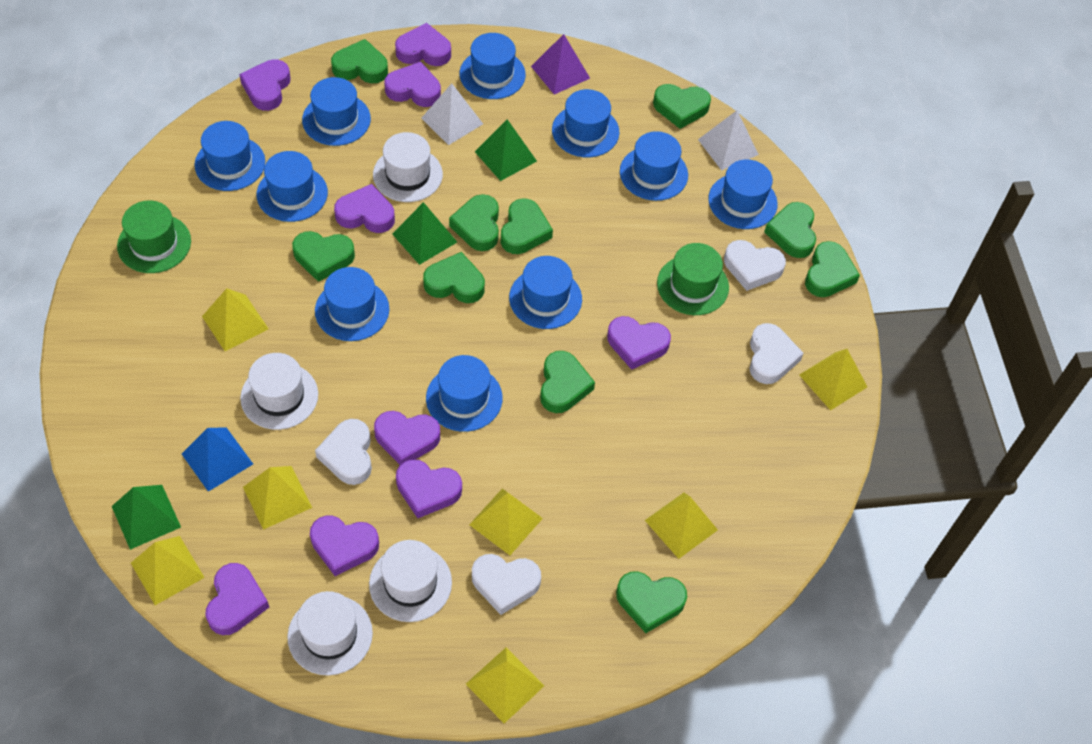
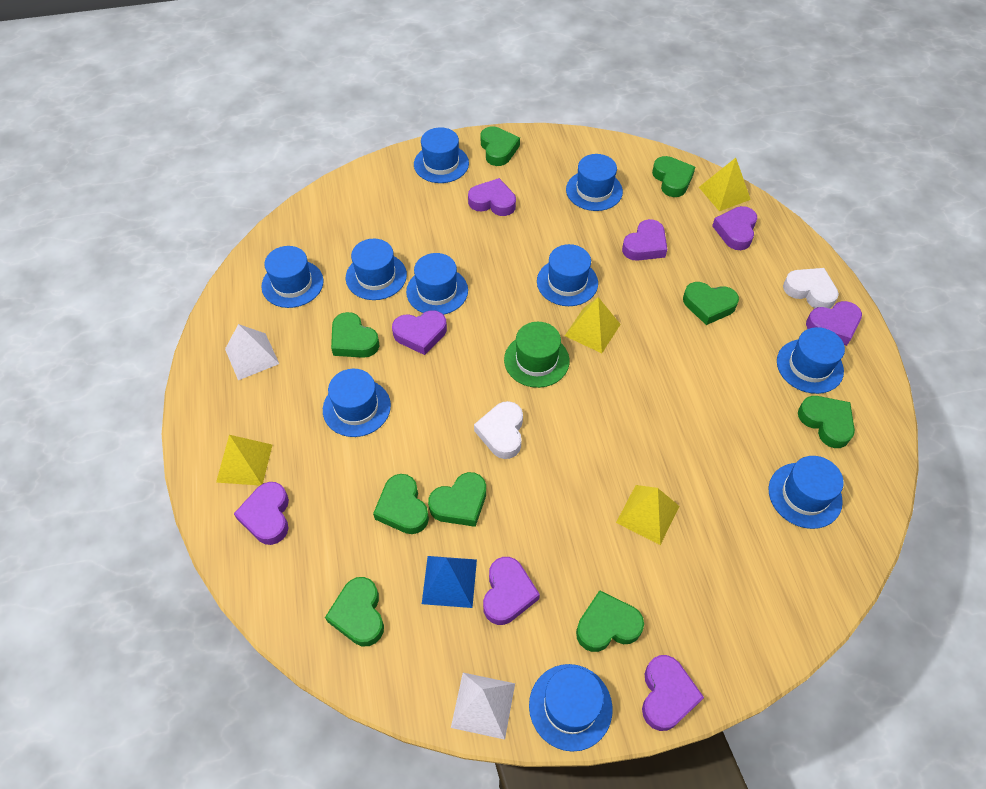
green hat: [117,200,191,273] [657,243,729,315] = 2 -> [504,322,570,388] = 1
green heart: [292,231,355,282] [331,39,388,83] [423,252,485,303] [449,194,499,251] [501,198,553,254] [540,351,595,413] [616,571,687,633] [653,84,711,129] [764,202,816,258] [805,241,860,297] = 10 -> [325,577,384,646] [331,312,379,358] [373,474,429,534] [428,472,486,527] [480,126,520,166] [576,590,644,652] [652,156,695,197] [683,282,739,325] [798,396,855,448] = 9
green pyramid: [112,485,181,550] [392,202,457,265] [475,119,537,181] = 3 -> none = 0
purple heart: [206,563,269,635] [239,59,291,111] [310,516,379,576] [334,184,395,233] [374,411,440,465] [384,62,441,107] [395,23,451,66] [396,459,462,518] [607,316,671,370] = 9 -> [234,482,289,545] [392,310,447,355] [468,178,516,216] [483,557,540,625] [622,219,667,261] [642,655,704,731] [712,206,757,250] [806,301,862,346] = 8
purple pyramid: [531,34,590,94] = 1 -> none = 0
white hat: [240,353,318,430] [287,591,373,675] [369,540,452,622] [373,132,443,202] = 4 -> none = 0
white heart: [315,419,372,485] [472,554,541,615] [724,240,786,291] [749,323,804,384] = 4 -> [474,401,523,459] [783,268,839,309] = 2
yellow pyramid: [131,536,205,605] [202,288,268,351] [243,466,312,530] [466,648,544,723] [469,489,543,555] [645,493,718,559] [799,349,867,410] = 7 -> [216,435,272,486] [565,297,621,353] [616,485,679,545] [699,158,751,211] = 4

